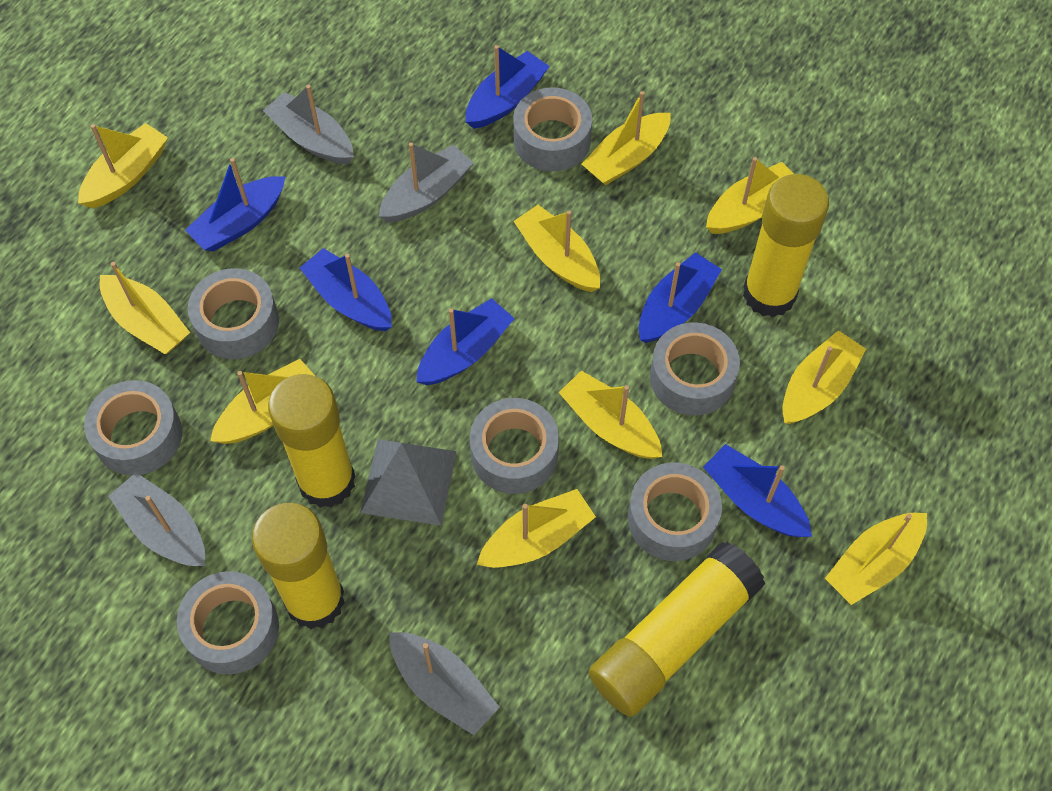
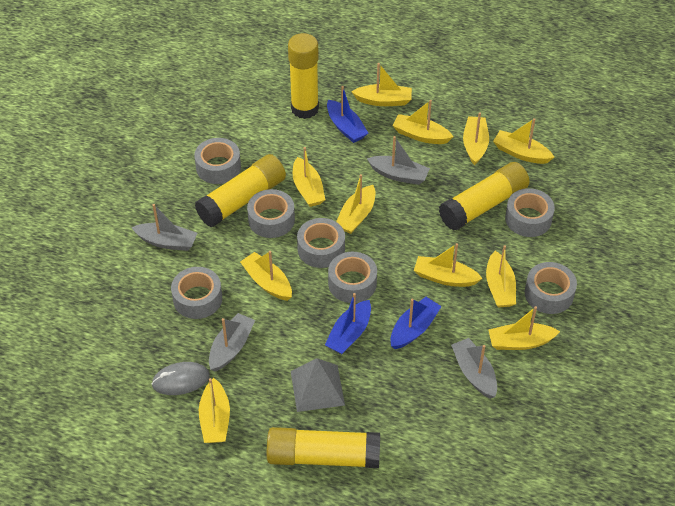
blue boat: [185,158,285,251] [300,248,392,331] [416,298,515,385] [466,45,550,129] [639,252,722,343] [703,444,812,537] = 6 -> [325,293,371,354] [327,86,368,143] [390,297,442,349] = 3
grey mouse: none = 0 -> [151,362,210,395] = 1
yellow boat: [78,123,168,208] [100,262,190,354] [210,359,315,444] [477,489,596,568] [514,205,600,292] [559,371,663,459] [582,91,671,185] [706,157,794,234] [782,330,866,424] [825,513,927,605] = 10 -> [199,378,230,443] [240,251,292,301] [293,147,325,207] [336,174,375,234] [351,63,412,106] [392,100,453,144] [414,243,483,287] [463,112,489,165] [486,245,516,307] [488,306,560,350] [493,118,554,164] = 11

